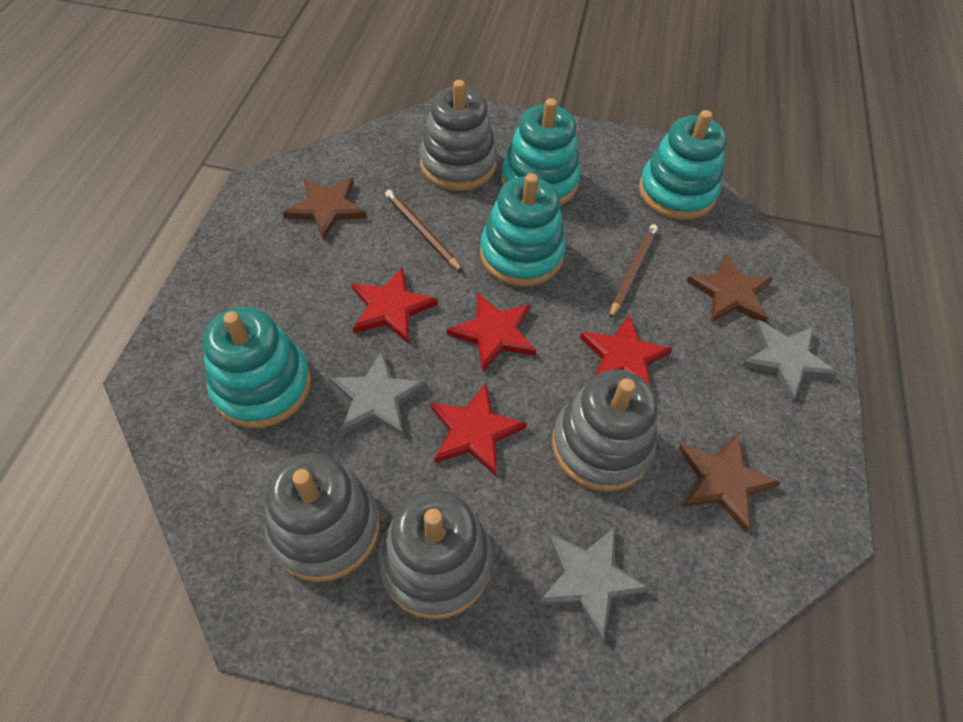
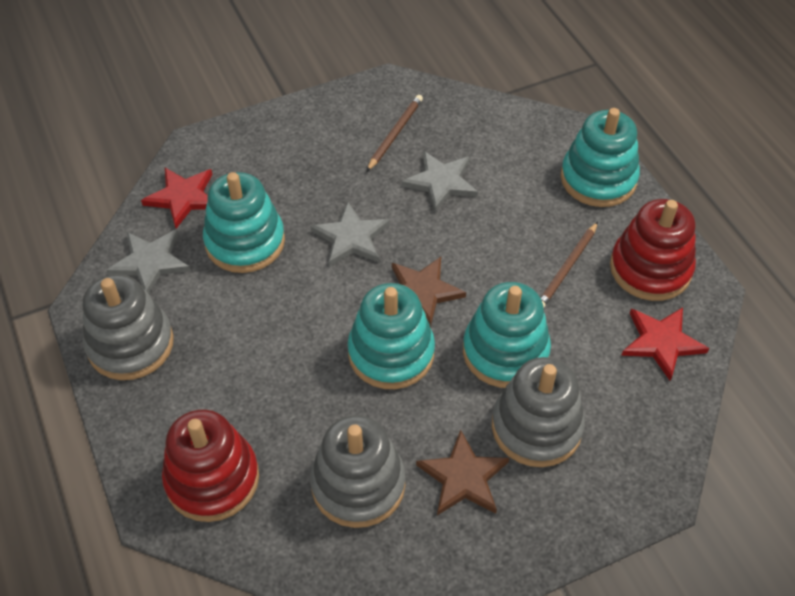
brown star: [283,178,367,240] [678,433,781,532] [686,253,773,323] = 3 -> [392,257,466,328] [416,430,510,515] = 2
grey stacking toy: [265,453,380,582] [378,490,493,619] [419,80,497,191] [552,370,658,492] = 4 -> [82,274,174,380] [310,415,406,528] [492,357,585,467] = 3
red stacking toy: none = 0 -> [162,409,259,522] [610,199,696,301] = 2
red star: [351,267,438,344] [430,383,527,476] [447,292,536,373] [580,315,672,387] = 4 -> [141,168,213,228] [621,307,709,381] = 2

